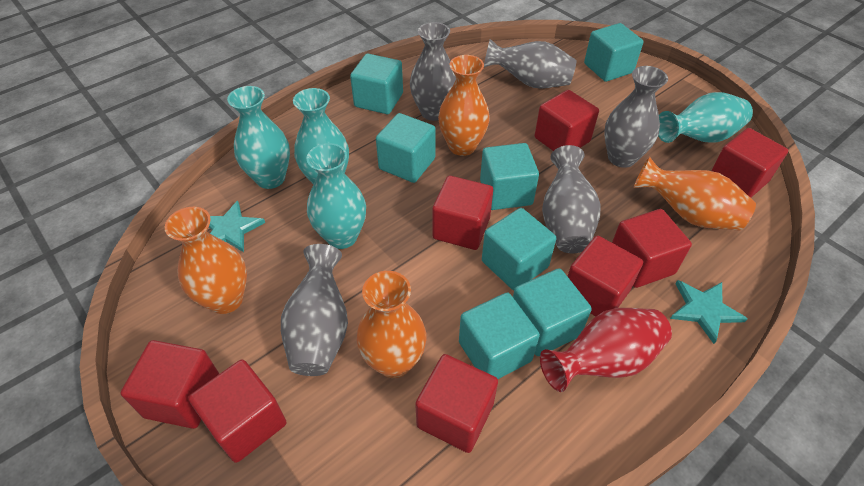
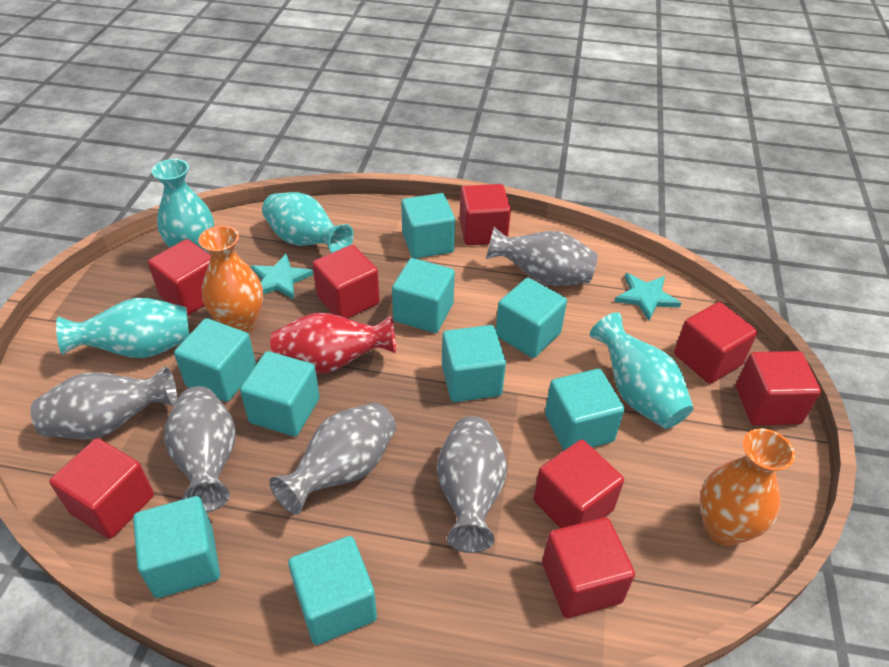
orange vase: [165,207,247,314] [357,271,426,378] [438,55,490,156] [634,156,756,231] = 4 -> [198,226,263,333] [700,428,795,546] = 2
turquoise cube: [350,54,403,114] [376,113,436,183] [459,293,540,379] [480,143,539,210] [482,208,556,290] [513,269,592,356] [584,23,643,82] = 7 -> [133,496,220,598] [174,318,256,402] [240,351,320,437] [288,536,377,645] [392,258,455,333] [401,193,455,259] [442,325,506,402] [496,278,567,358] [545,369,624,450] = 9

